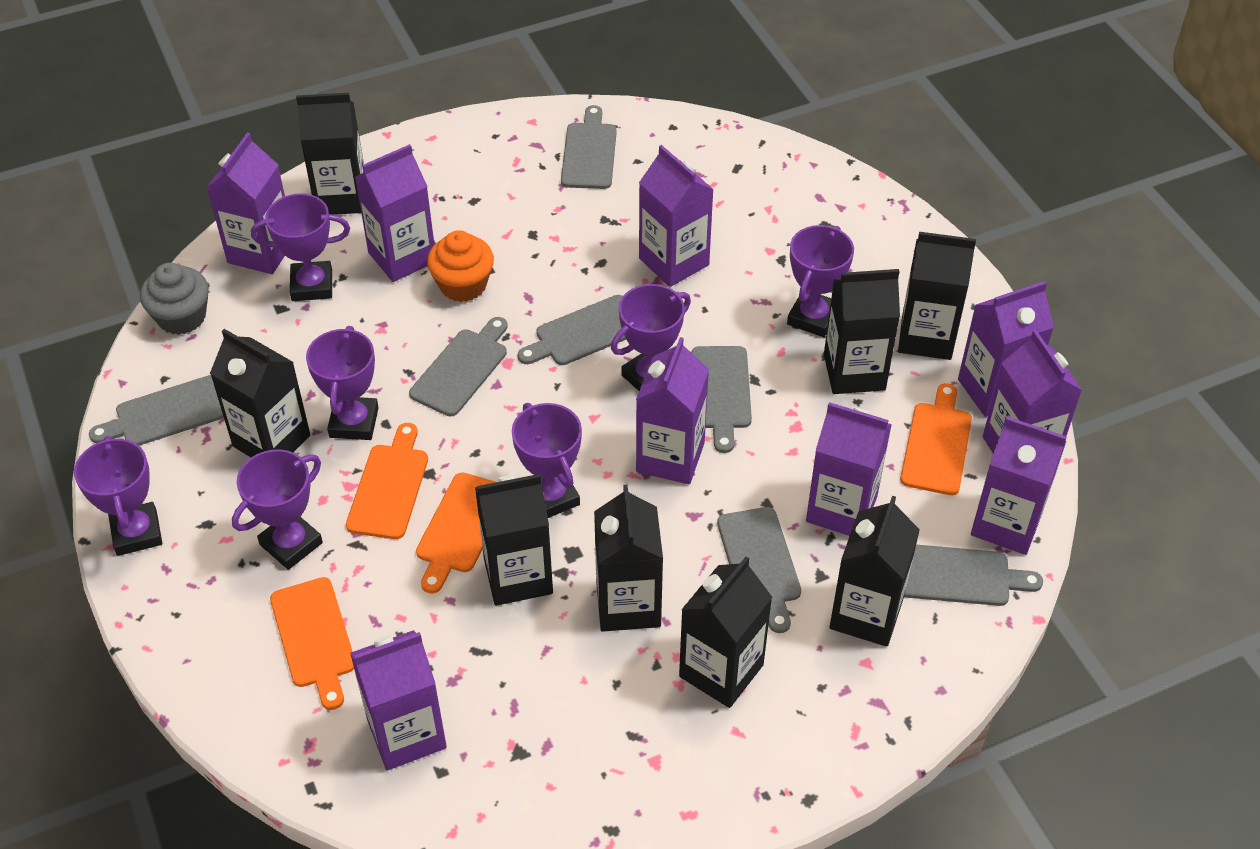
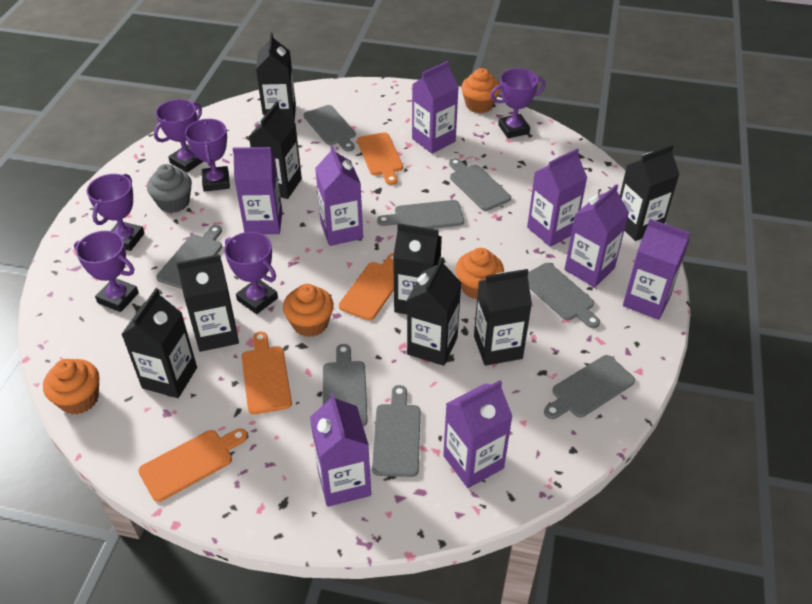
grey cutting board: [89,375,224,446] [409,317,508,416] [518,295,626,365] [561,105,617,189] [691,346,752,453] [717,507,801,633] [904,545,1043,606] = 7 -> [156,225,222,289] [304,105,356,151] [323,344,368,427] [372,385,421,477] [377,200,464,229] [449,158,511,211] [528,263,600,328] [544,355,635,419] = 8
orange cupcake: [427,230,494,302] = 1 -> [43,359,99,414] [283,284,334,337] [455,248,504,300] [461,68,500,113] = 4
purple carton: [206,133,285,274] [350,630,447,770] [355,144,434,282] [636,337,709,484] [639,145,714,287] [806,402,892,536] [958,281,1054,417] [971,416,1067,555] [983,330,1082,454] = 9 -> [233,147,282,234] [310,393,371,507] [315,145,363,246] [412,61,459,154] [443,380,513,488] [527,148,587,247] [565,184,629,287] [623,219,690,320] = 8
purple trophy: [74,436,162,556] [232,449,323,570] [251,194,350,301] [306,326,379,440] [512,403,582,518] [611,284,691,391] [787,225,854,337] = 7 -> [74,231,139,312] [87,174,145,251] [154,99,203,173] [185,119,230,192] [224,232,278,314] [490,68,546,138] = 6

